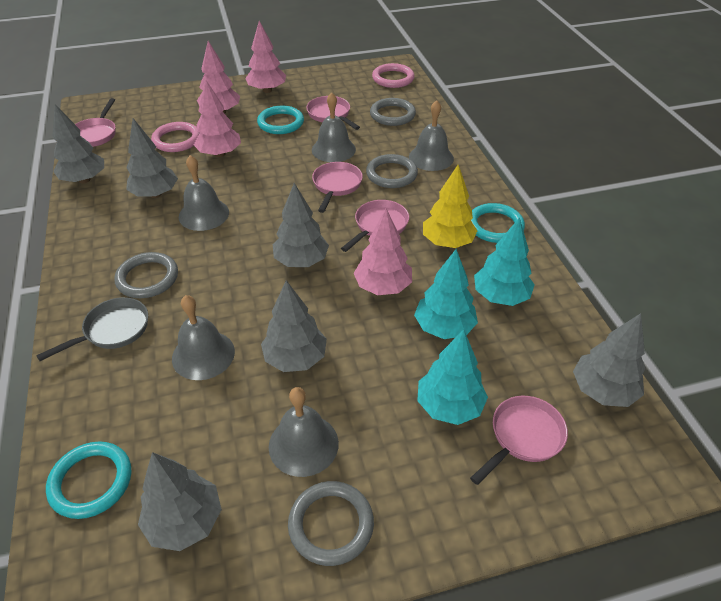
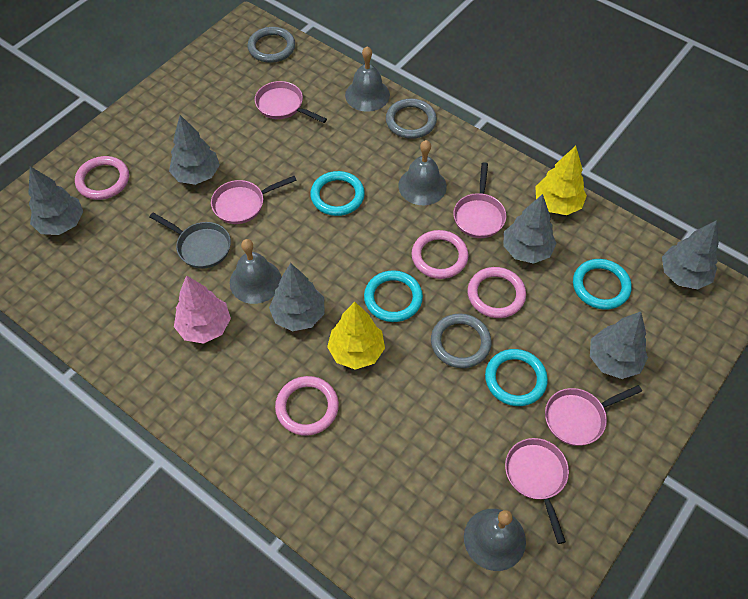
grey bell: [172,295,235,380] [179,155,229,231] [269,387,339,477] [312,92,356,162] [409,100,454,171] = 5 -> [230,239,281,304] [345,46,390,112] [398,140,447,205] [464,509,526,571] = 4
grey ring: [114,252,178,298] [288,481,374,566] [366,154,418,188] [370,98,416,126] = 4 -> [247,27,295,63] [386,99,437,139] [431,313,491,368] = 3
pink ring: [151,122,200,152] [372,63,415,88] = 2 -> [75,156,129,200] [275,376,339,436] [412,230,469,279] [468,267,526,318] = 4
pink tree: [194,80,241,157] [197,41,240,114] [245,21,286,93] [354,209,412,295] = 4 -> [174,275,231,344] = 1
turquoise ring: [46,441,131,519] [257,106,304,134] [471,203,525,243] = 3 -> [310,171,365,216] [364,270,423,322] [485,349,548,406] [573,259,632,310] = 4
turquoise tree: [414,249,478,339] [417,329,488,425] [474,217,535,306] = 3 -> none = 0
yellow tree: [423,165,477,248] = 1 -> [327,302,385,370] [535,146,587,215] = 2

